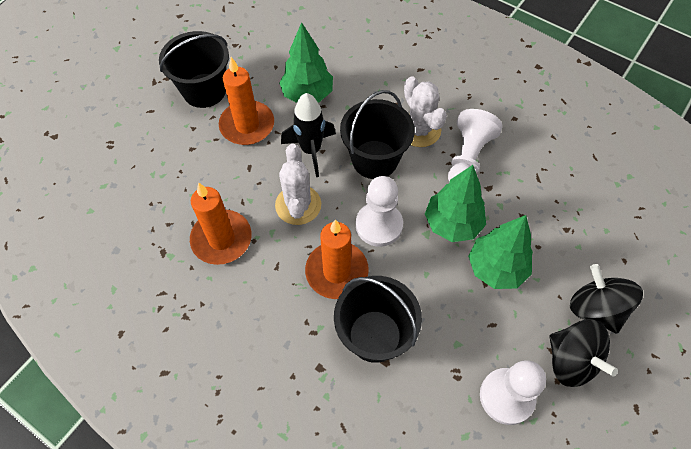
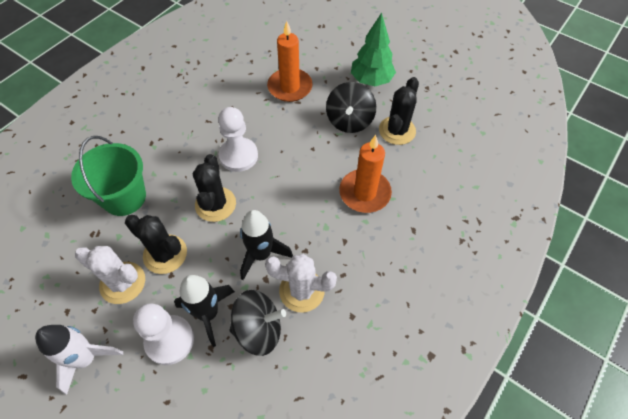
black bucket: [159,31,229,108] [334,276,422,363] [340,90,415,179] = 3 -> none = 0
black cactus: none = 0 -> [125,215,187,274] [193,154,236,222] [379,77,419,145] = 3
black rocket: [281,93,336,177] = 1 -> [174,275,235,347] [240,210,293,280] = 2
green bucket: none = 0 -> [71,136,146,216] = 1
green tree: [279,22,333,103] [425,165,486,242] [468,215,533,289] = 3 -> [351,12,396,86] = 1
orange candle: [190,182,252,265] [219,57,274,145] [305,220,369,299] = 3 -> [267,21,313,102] [339,135,392,213] = 2
white pawn: [356,176,403,247] [448,109,503,182] [480,361,546,425] = 3 -> [133,303,194,365] [218,107,258,172] = 2
white rocket: none = 0 -> [35,325,123,395] = 1

